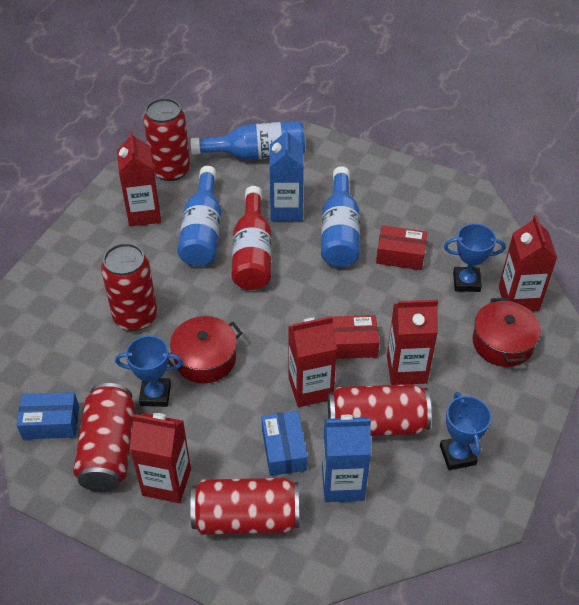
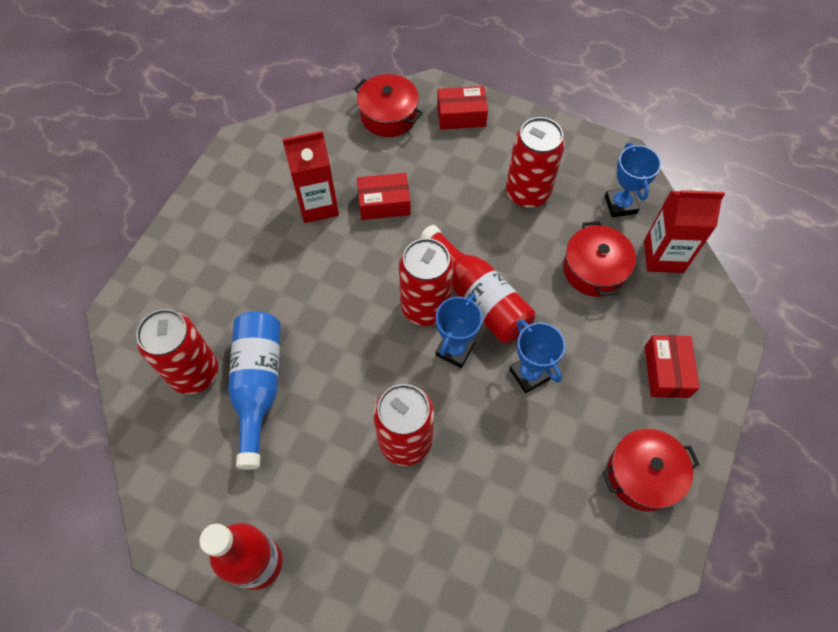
blue bottle: [177,166,221,266] [190,121,305,160] [321,166,360,267] = 3 -> [228,311,281,470] = 1
blue box: [17,392,79,439] [262,411,308,476] = 2 -> none = 0
blue carton: [269,127,303,221] [322,415,371,502] = 2 -> none = 0
red bottle: [231,186,272,290] = 1 -> [199,523,283,590] [421,225,535,343] = 2
red box: [332,315,379,359] [376,225,427,270] = 2 -> [357,173,411,220] [437,86,488,130] [645,335,699,398] = 3
red can: [73,383,135,492] [101,243,157,331] [143,98,190,181] [190,478,299,535] [328,384,431,436] = 5 -> [136,309,218,394] [373,384,434,466] [399,238,454,326] [506,117,565,208] = 4
red carton: [117,131,161,227] [130,413,191,503] [288,316,337,407] [387,299,438,385] [499,215,557,311] = 5 -> [282,131,339,223] [644,188,725,273] = 2
red pot: [168,316,242,383] [473,298,541,367] = 2 -> [354,74,423,137] [563,221,636,297] [602,429,700,511] = 3

